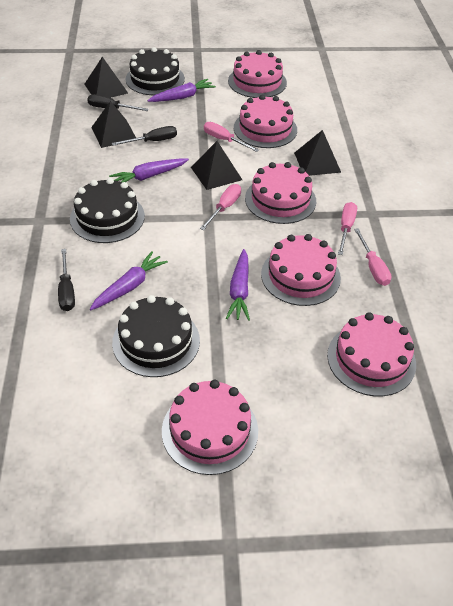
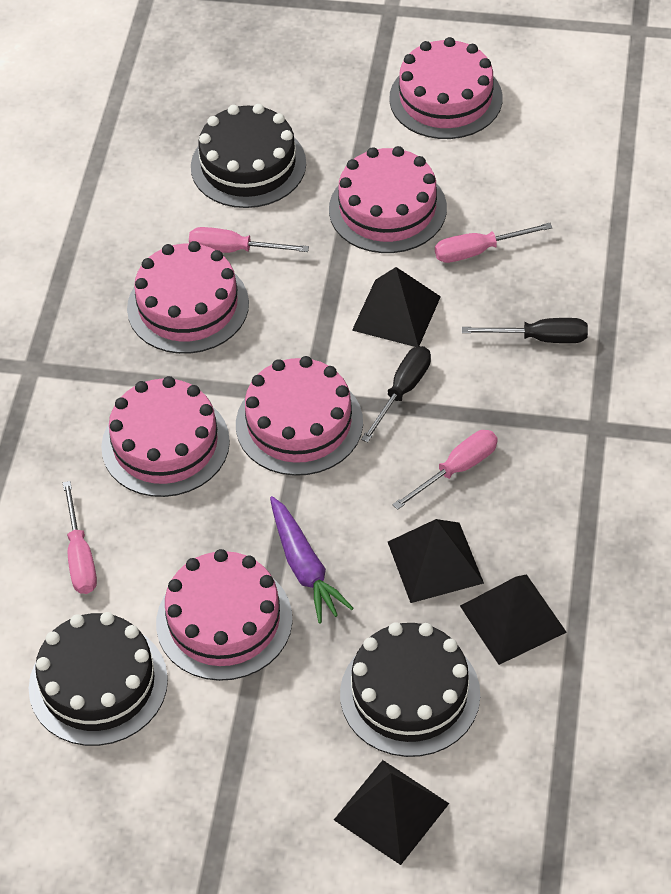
black screwdriver: [58,249,75,311] [87,94,149,111] [112,126,177,146] = 3 -> [361,346,431,443] [462,318,588,343] = 2
purple carrot: [90,251,168,310] [109,158,189,182] [147,79,216,102] [226,249,250,321] = 4 -> [270,496,354,624] = 1

